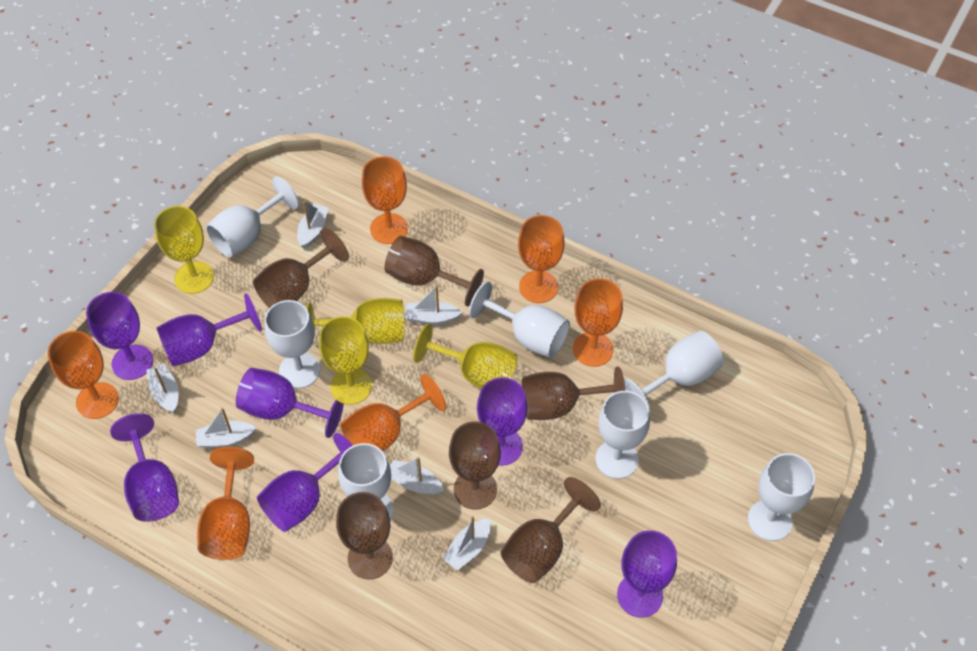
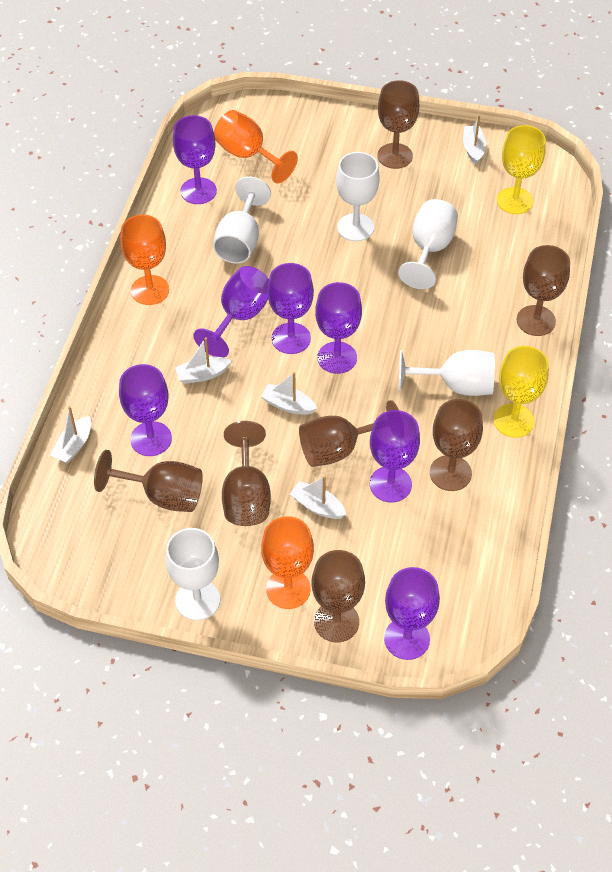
brown goblet: [253,228,349,308] [336,492,393,580] [384,236,484,307] [449,421,501,510] [501,477,601,583] [522,366,626,420] = 6 -> [94,450,203,512] [222,421,271,526] [299,400,399,467] [312,550,365,643] [377,80,419,169] [430,399,483,491] [517,245,570,336] = 7
orange goblet: [48,331,119,419] [197,447,254,560] [340,374,446,451] [362,156,408,244] [518,215,564,303] [573,278,623,367] = 6 -> [121,214,169,305] [214,110,298,184] [261,516,314,609] = 3
white boat: [146,363,179,413] [195,408,256,448] [297,201,329,249] [390,457,444,495] [405,285,462,325] [443,516,491,571] = 6 -> [50,406,91,463] [175,337,232,384] [261,372,317,415] [290,476,346,519] [463,115,486,164] = 5
white goblet: [206,176,299,257] [265,300,320,389] [338,443,394,520] [469,281,570,358] [595,391,650,479] [624,331,724,411] [748,453,815,541] = 7 -> [165,528,220,620] [213,177,271,263] [336,152,380,241] [398,199,458,289] [399,350,495,396] = 5
yellow goblet: [154,206,214,294] [306,298,404,344] [319,316,372,405] [413,323,517,389] = 4 -> [493,346,549,438] [497,125,546,214] = 2

